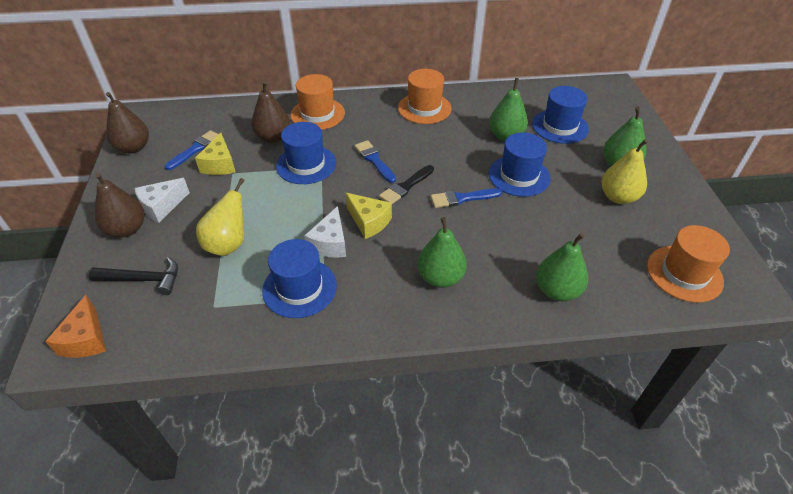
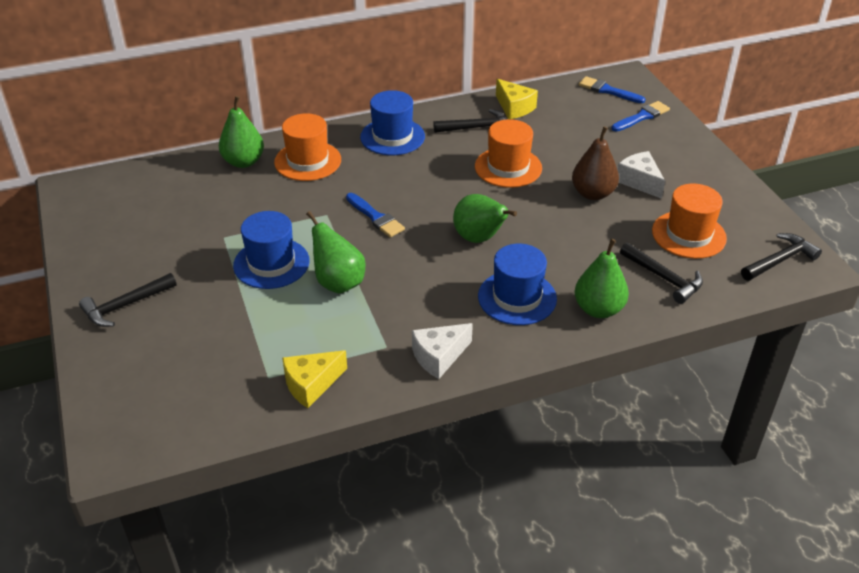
black brush: [379,165,434,204] = 1 -> none = 0
black hammer: [89,257,178,295] = 1 -> [79,273,177,327] [433,109,507,133] [620,242,703,304] [741,233,822,281] = 4
blue hat: [262,239,337,318] [276,122,336,184] [489,132,551,197] [532,86,589,144] = 4 -> [233,211,310,289] [360,90,425,155] [478,244,557,325] = 3
brown pear: [95,173,144,238] [106,92,149,153] [251,81,290,143] = 3 -> [572,126,619,200] = 1
orange cheese: [45,295,106,358] = 1 -> none = 0
yellow pear: [196,178,245,256] [601,139,648,204] = 2 -> none = 0

